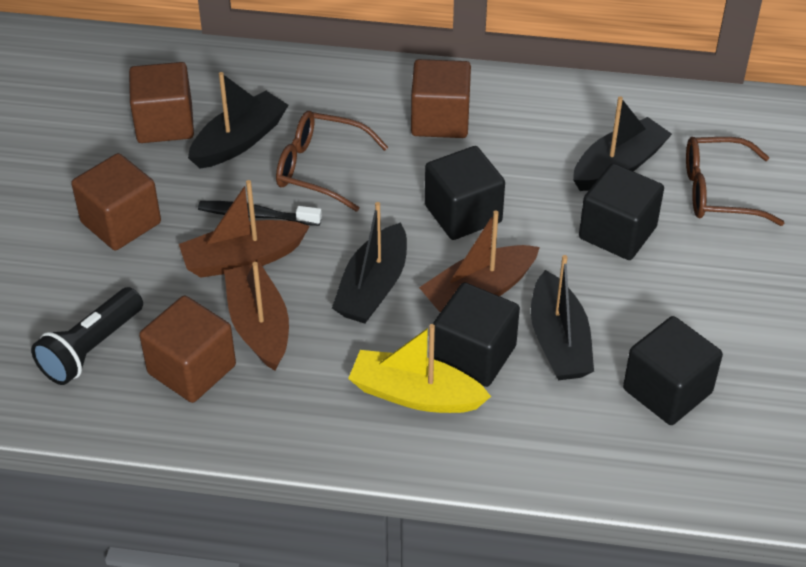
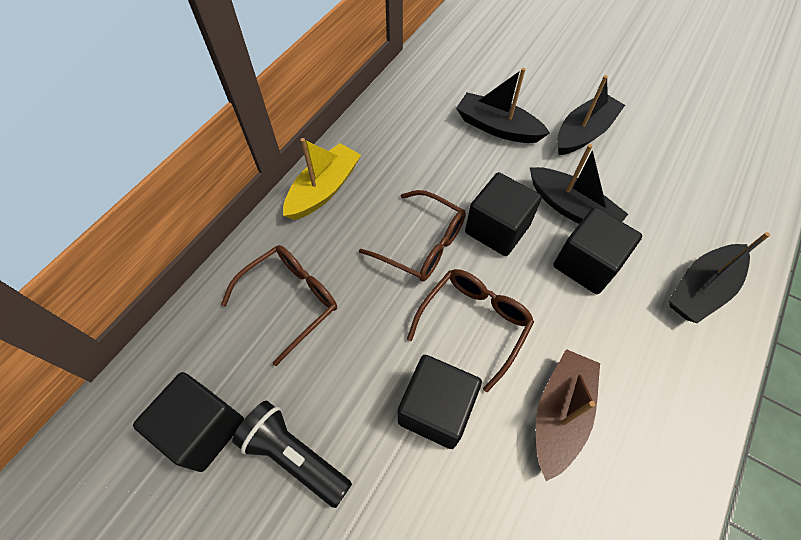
black toothbrush: [198,201,322,226] = 1 -> none = 0
brown boat: [179,180,310,278] [224,262,289,371] [419,211,540,312] = 3 -> [536,349,600,481] = 1
brown cube: [71,153,161,250] [129,62,194,143] [139,295,236,403] [411,59,471,138] = 4 -> none = 0
brown glasses: [276,111,388,212] [686,137,784,226] = 2 -> [221,245,337,366] [359,190,466,281] [407,269,534,392] = 3

